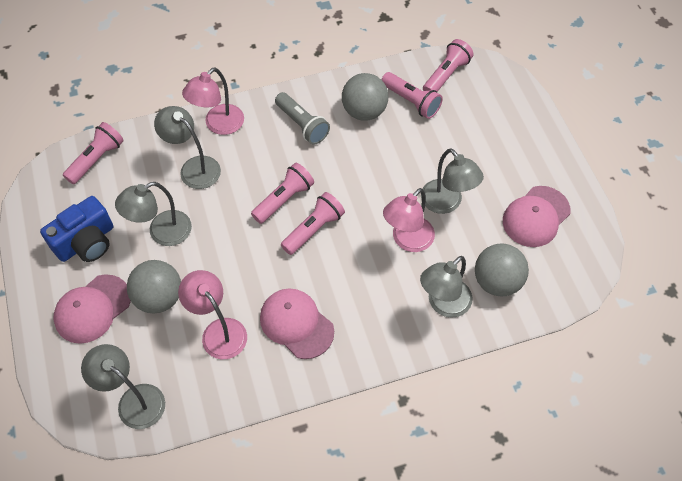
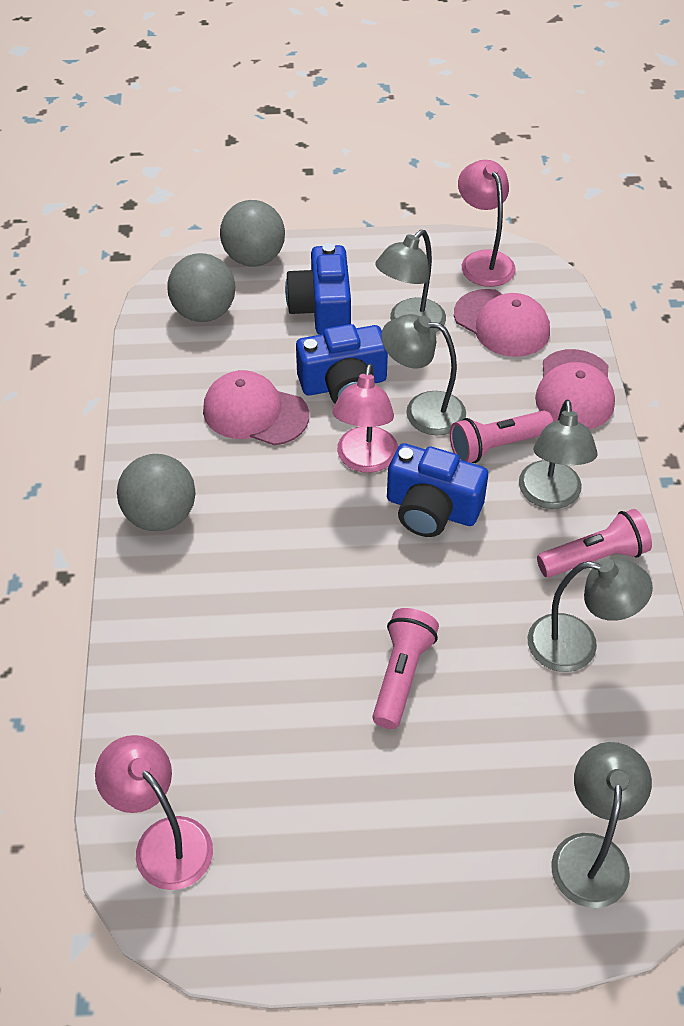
blue camera: [40,196,113,262] = 1 -> [285,243,351,335] [296,324,388,404] [387,443,488,537] = 3
grey flashlight: [275,92,330,145] = 1 -> none = 0
pink flashlight: [63,122,124,184] [251,163,314,224] [281,192,345,255] [381,72,443,119] [423,39,473,92] = 5 -> [372,608,439,729] [450,411,553,463] [537,509,652,577] = 3

